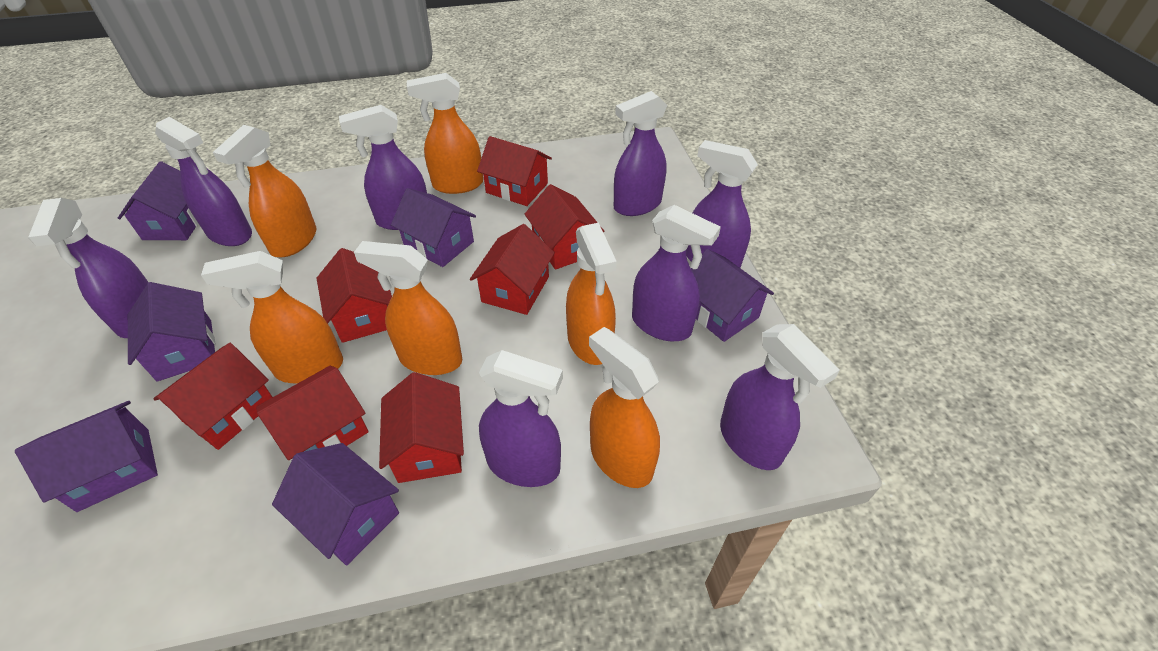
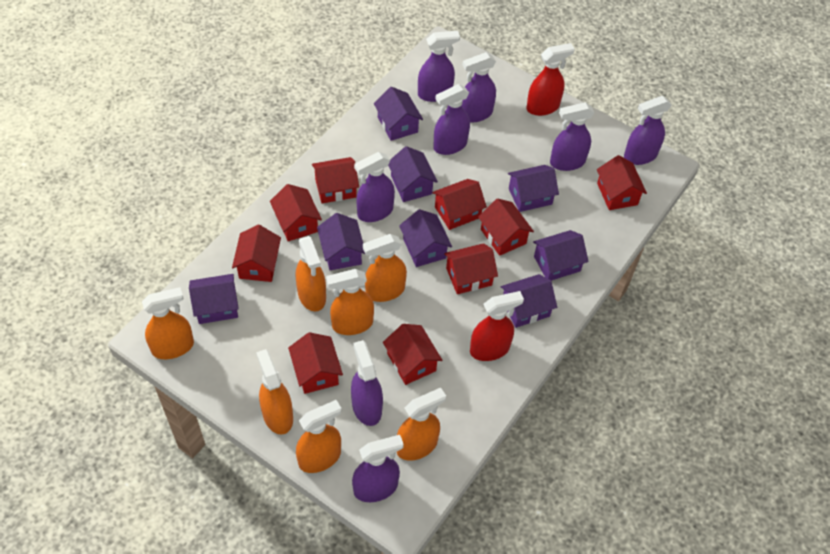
orange spray bottle: [201,251,343,384] [213,125,317,257] [354,241,463,375] [407,73,483,194] [566,222,617,365] [589,327,660,488] = 6 -> [142,287,194,359] [256,349,293,435] [296,236,326,311] [296,400,342,473] [326,269,374,335] [363,234,407,302] [397,387,446,461] = 7
purple house: [15,401,158,512] [118,161,198,240] [128,282,215,381] [272,443,399,565] [391,188,476,267] [691,249,774,342] = 6 -> [189,274,239,324] [317,213,365,270] [374,87,423,141] [388,146,438,202] [399,209,452,267] [501,274,557,328] [508,165,559,212] [533,230,589,281] = 8
red house: [153,343,272,450] [256,366,369,460] [317,248,392,343] [379,372,464,483] [470,224,555,315] [477,136,552,206] [524,184,604,270] = 7 -> [232,225,281,282] [270,184,322,241] [288,332,343,394] [312,157,359,203] [383,324,442,385] [432,179,487,230] [444,243,498,294] [478,198,534,256] [597,155,647,210] = 9
red spray bottle: none = 0 -> [470,291,524,361] [526,43,575,116] = 2

